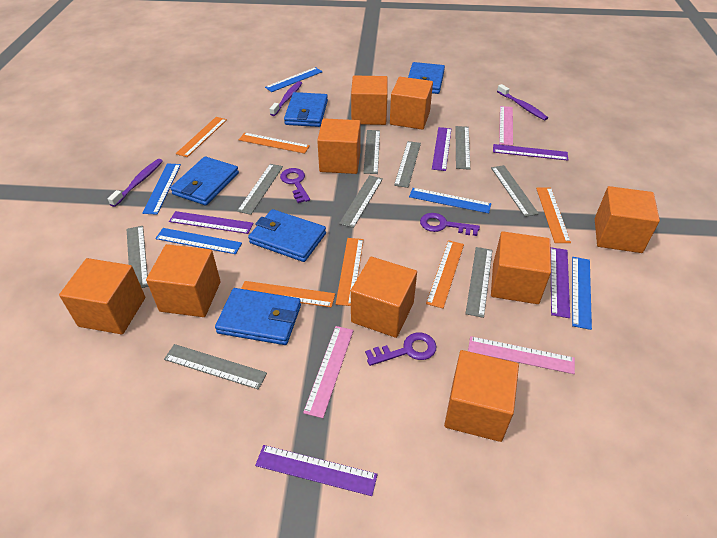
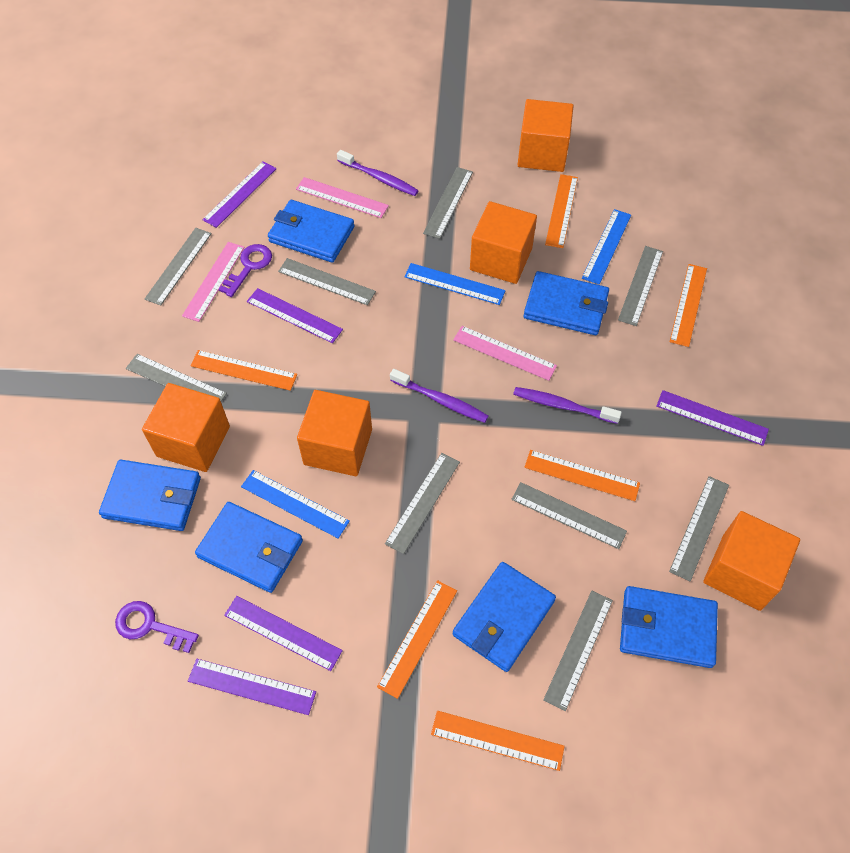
blue ruler: [142,163,181,215] [155,228,242,254] [265,67,322,92] [409,188,491,214] [572,257,592,330] = 5 -> [241,470,350,538] [404,263,506,305] [582,209,631,284] = 3
blue wallet: [170,156,239,205] [215,288,301,345] [248,209,326,262] [284,92,328,127] [408,62,445,94] = 5 -> [99,460,201,531] [195,502,303,593] [268,200,354,263] [453,562,556,672] [524,271,609,335] [620,586,718,668] = 6
orange cube: [59,258,145,335] [146,244,221,317] [317,118,361,174] [351,76,388,125] [351,257,417,338] [390,77,433,130] [444,350,519,442] [491,231,551,304] [595,186,660,253] = 9 -> [142,383,230,472] [297,390,372,476] [470,201,537,284] [518,99,573,172] [703,511,800,611] = 5
purple key: [280,168,310,203] [365,333,437,366] [420,213,480,236] = 3 -> [115,601,199,653] [219,244,272,297] = 2

